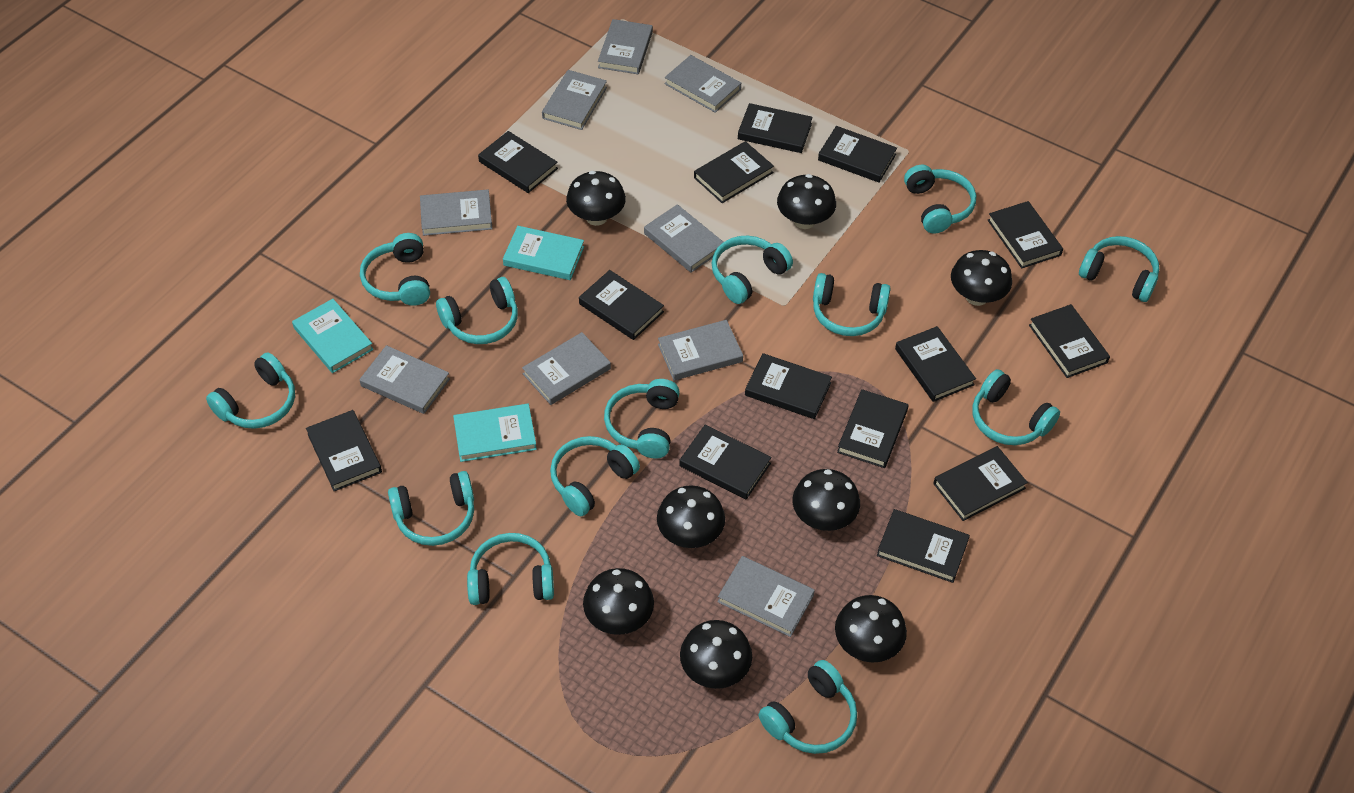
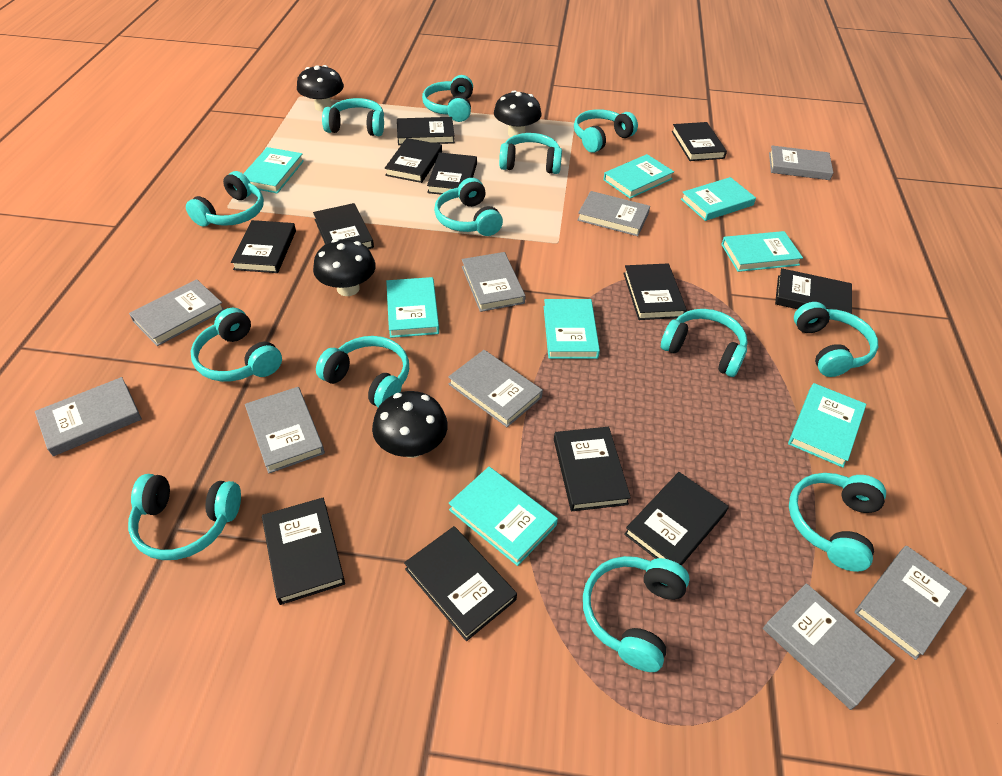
black book: [306,410,382,491] [478,131,558,193] [579,270,664,340] [679,425,772,499] [694,141,774,203] [738,103,813,153] [745,353,832,419] [818,126,897,183] [837,389,909,468] [877,509,970,583] [895,326,976,402] [933,446,1028,521] [988,201,1063,268] [1029,304,1110,378] = 14 -> [231,220,296,273] [262,498,345,605] [313,203,374,249] [385,138,442,183] [397,117,455,145] [404,526,517,641] [427,152,477,195] [554,427,631,511] [623,264,687,320] [624,472,729,566] [672,122,727,161] [775,268,852,314] = 12
black mushroom: [566,171,626,226] [583,568,654,635] [657,485,725,548] [680,620,752,689] [777,174,836,229] [792,469,860,531] [835,595,907,662] [951,250,1012,306] = 8 -> [297,65,344,112] [313,239,376,296] [372,391,448,458] [494,90,542,137] = 4
turquoise book: [292,299,374,373] [453,404,537,462] [503,226,584,280] = 3 -> [243,147,304,193] [386,277,439,338] [449,467,558,566] [544,299,600,359] [603,154,674,198] [681,177,756,221] [721,231,803,272] [788,383,866,468] = 8

